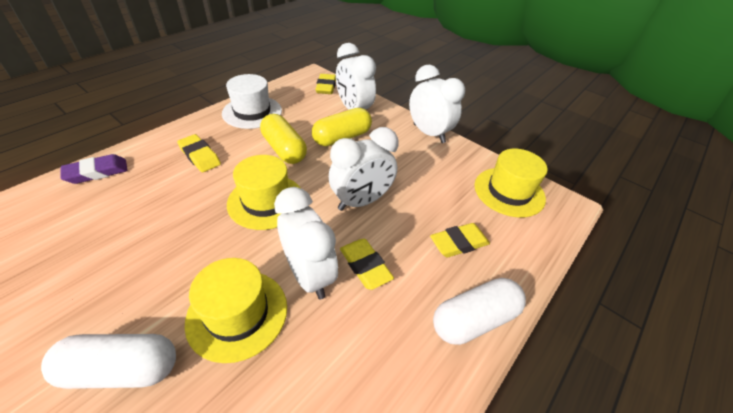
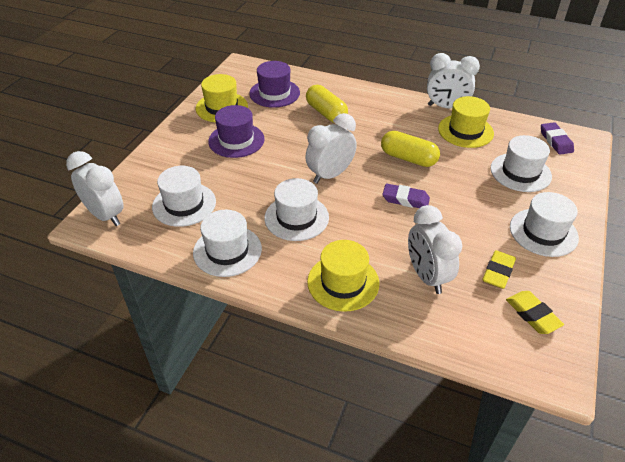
purple eraser: [60,154,127,184] = 1 -> [382,184,430,208] [541,122,574,155] = 2
purple hat: none = 0 -> [208,105,265,158] [249,61,300,108] = 2
white capsule: [41,334,176,389] [433,278,526,345] = 2 -> none = 0
white hat: [222,74,282,129] = 1 -> [152,166,216,227] [193,210,262,277] [264,178,329,241] [490,135,552,192] [510,192,579,257] = 5
yellow eraser: [177,134,221,172] [315,74,336,94] [340,239,394,290] [430,223,490,257] = 4 -> [483,250,516,289] [506,291,564,334] = 2

